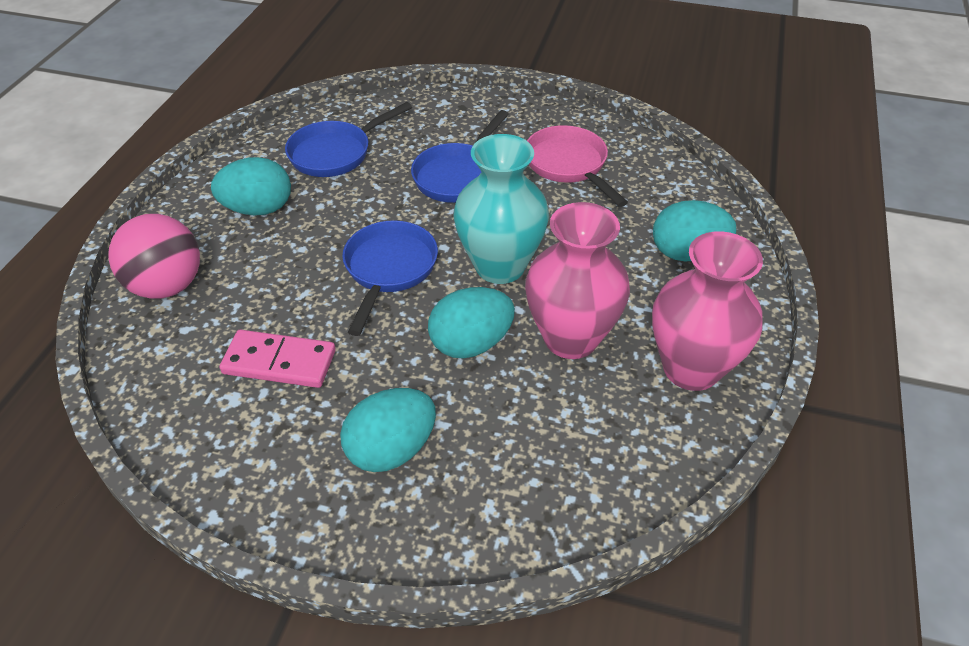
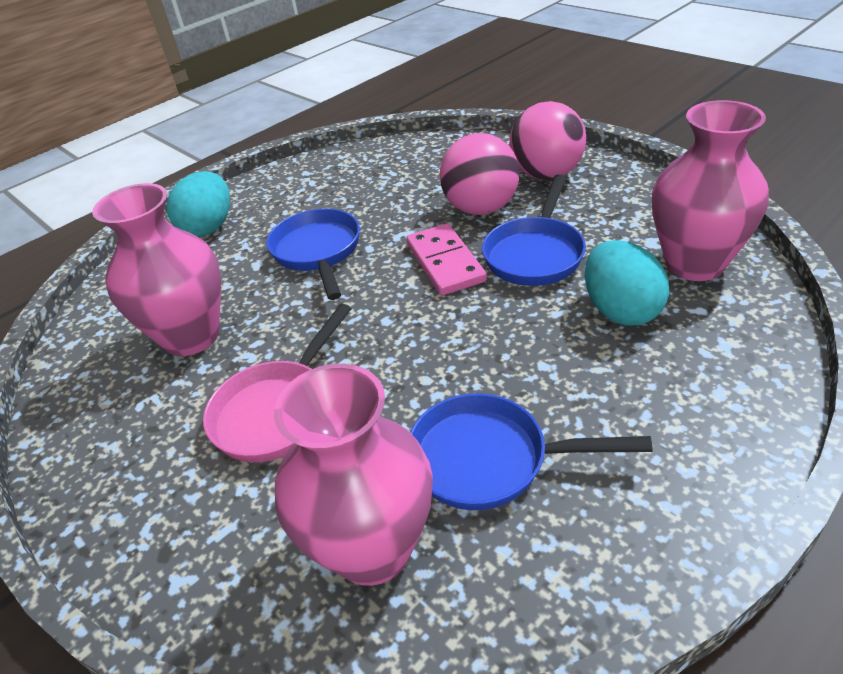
pink ball: [108,214,200,299] = 1 -> [440,133,520,215] [509,101,586,180] = 2
pink vase: [525,202,630,359] [652,231,763,391] = 2 -> [92,183,221,356] [274,364,433,586] [652,100,769,281] = 3
turquoise egg: [211,157,291,215] [340,388,436,472] [428,287,515,359] [653,200,736,262] = 4 -> [167,171,230,237] [585,240,669,326] = 2
turquoise vase: [454,134,549,284] = 1 -> none = 0

